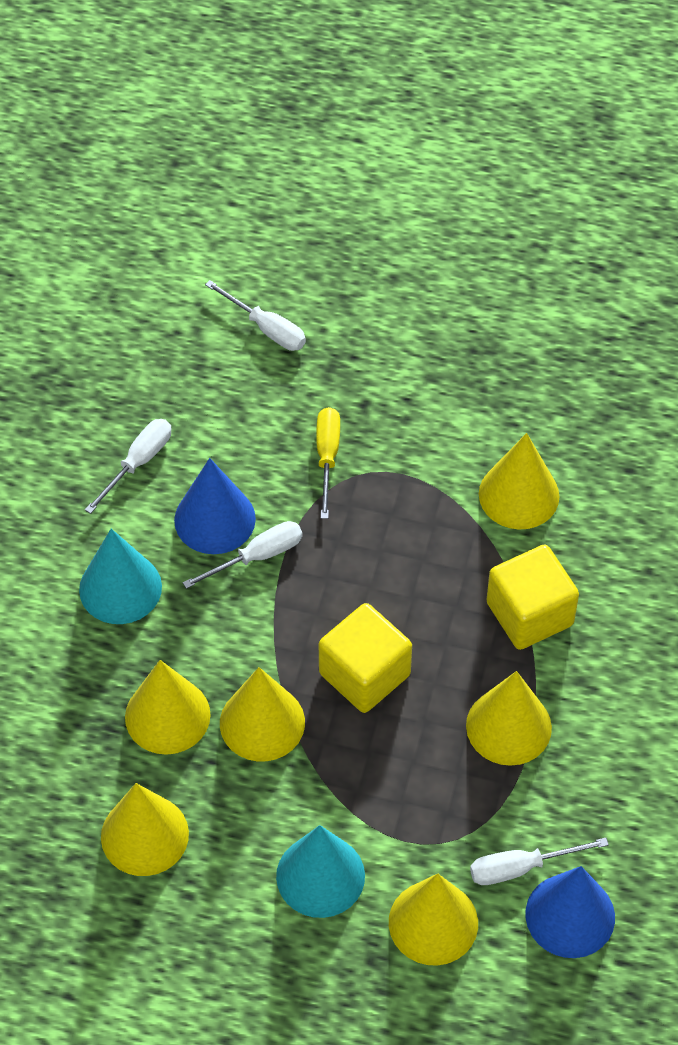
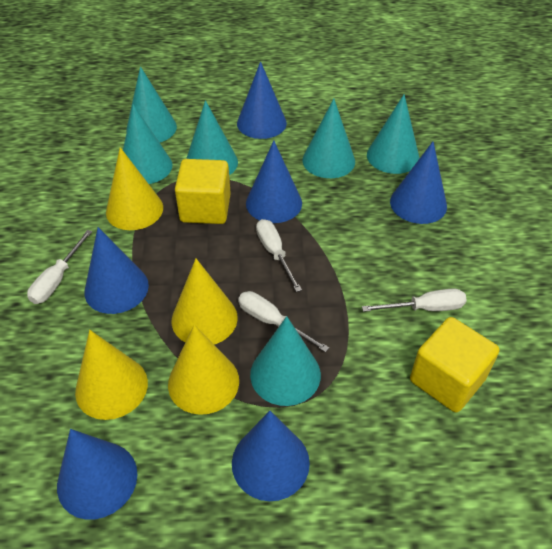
blue cone: [174,458,256,554] [526,866,615,958] = 2 -> [57,429,138,520] [84,227,149,314] [232,411,310,501] [237,61,287,139] [246,141,302,223] [390,142,447,224] = 6
turquoise cone: [79,529,162,624] [276,825,365,918] = 2 -> [123,104,173,184] [126,66,177,143] [186,100,238,175] [250,316,321,406] [303,99,355,178] [367,94,419,174] = 6
yellow cone: [101,783,189,876] [125,660,210,755] [220,667,305,761] [389,874,478,965] [466,671,552,766] [479,433,560,530] = 6 -> [75,330,148,420] [106,147,163,230] [168,325,239,415] [172,259,238,345] = 4
yellow screwdriver: [316,407,340,519] = 1 -> none = 0

